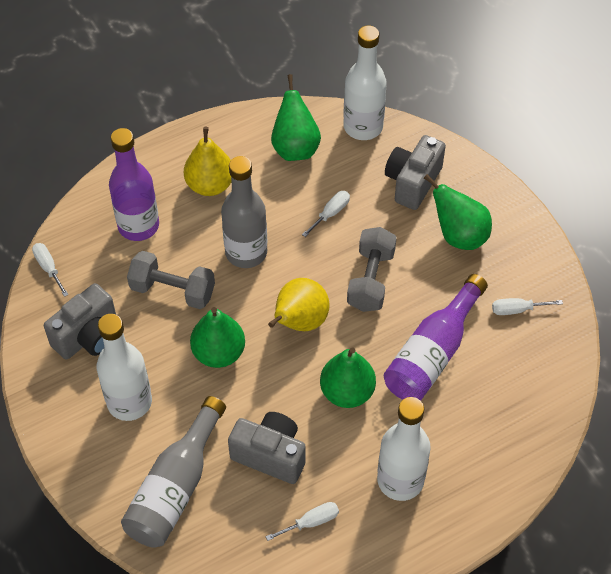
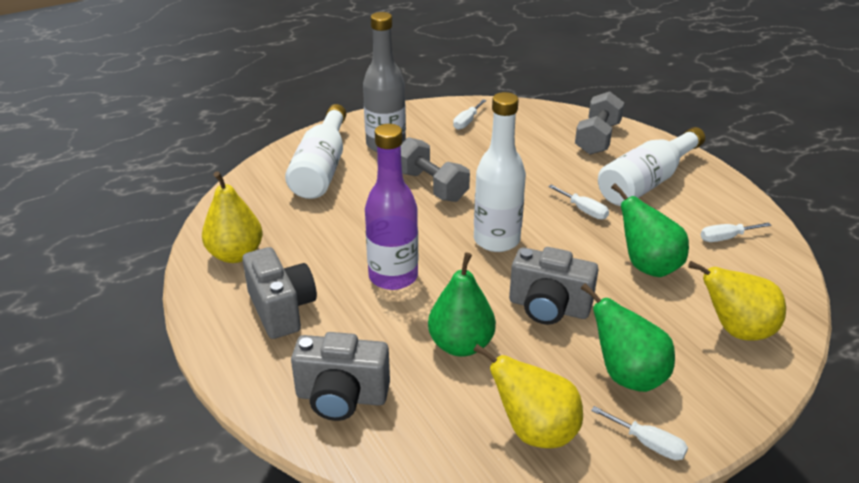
green pear: [190,307,245,368] [271,74,321,161] [320,348,376,408] [424,174,492,250] = 4 -> [428,252,496,357] [581,283,675,392] [611,183,689,277] = 3
grey bottle: [121,396,226,548] [221,156,267,268] = 2 -> [363,12,406,152] = 1
purple bottle: [109,128,159,241] [384,274,488,401] = 2 -> [365,124,418,290] = 1
yellow pear: [184,127,232,196] [268,278,330,331] = 2 -> [202,171,263,263] [473,344,583,448] [688,261,786,341] = 3

